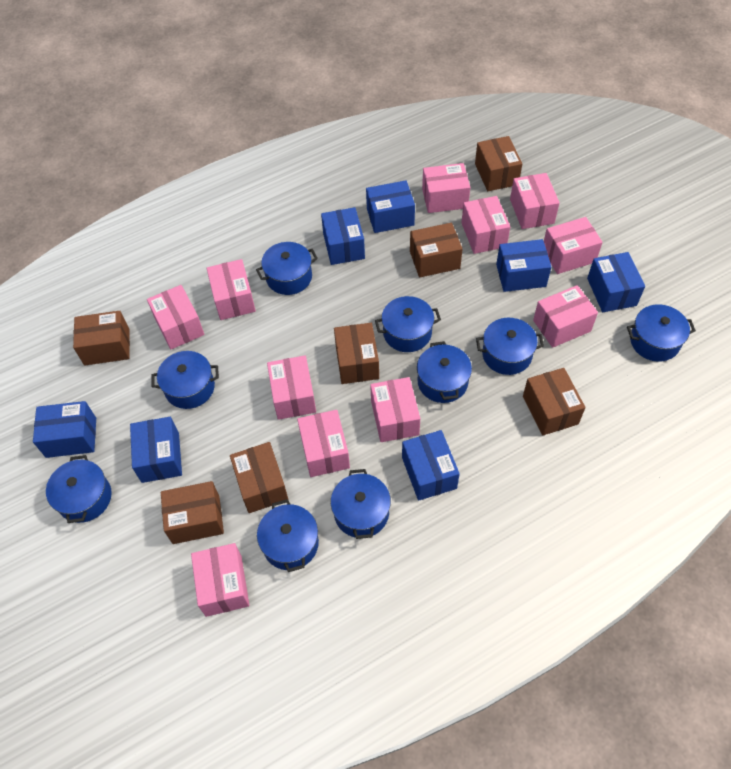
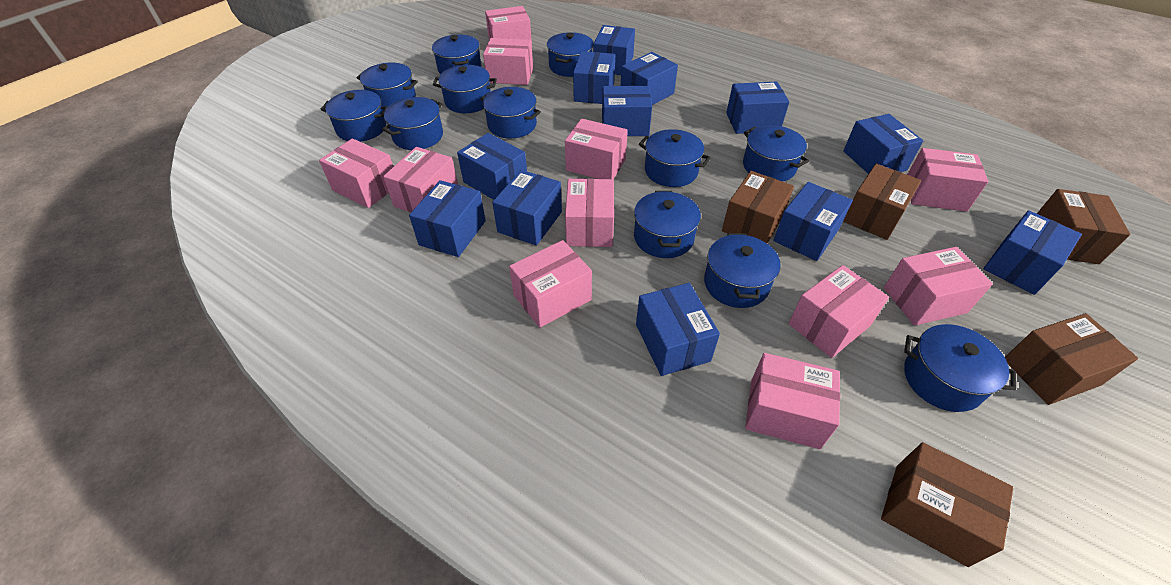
blue box: [33,401,96,458] [130,417,182,483] [321,207,365,265] [366,180,415,233] [402,430,460,501] [496,239,551,292] [587,252,645,312] = 7 -> [409,180,486,257] [457,133,527,200] [492,170,562,246] [573,51,615,104] [593,25,635,75] [602,86,652,136] [621,52,678,105] [636,283,720,376] [726,81,789,134] [774,182,853,261] [843,114,923,174] [983,210,1082,295] = 12
blue pot: [46,455,112,523] [152,351,219,409] [256,242,318,295] [257,499,319,572] [331,469,391,539] [375,296,441,352] [417,341,472,403] [476,318,544,375] [627,304,696,362] = 9 -> [321,90,387,142] [357,63,418,107] [382,97,443,150] [432,34,481,74] [433,65,497,113] [480,87,541,139] [547,32,593,77] [634,191,701,258] [639,129,711,187] [704,233,781,308] [743,125,809,182] [904,324,1016,412] = 12
brown box: [73,311,130,366] [161,481,224,544] [230,442,288,513] [334,323,379,384] [410,223,463,278] [475,136,522,191] [523,368,586,436] = 7 -> [722,171,794,243] [843,164,921,240] [881,442,1013,567] [1005,313,1138,405] [1037,189,1130,264] = 5

